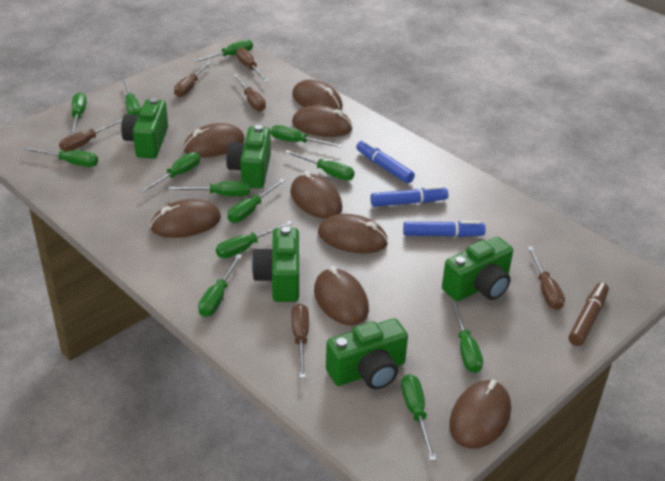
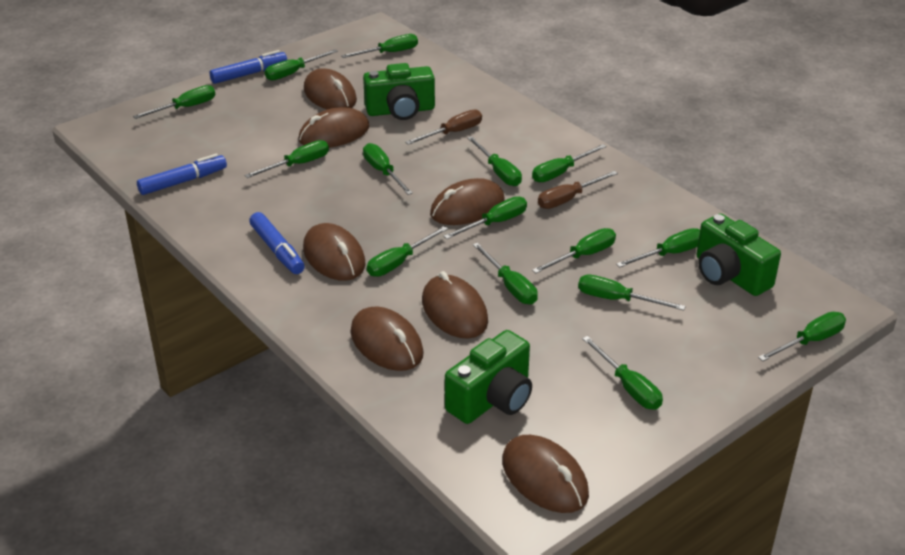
brown marker: [568,282,609,346] = 1 -> none = 0
brown mouse: [150,199,221,238] [183,123,245,157] [290,171,342,219] [292,80,343,110] [292,105,352,137] [314,266,369,325] [318,214,388,253] [449,380,511,449] = 8 -> [298,107,370,148] [303,223,366,281] [304,68,357,109] [350,307,424,371] [422,271,488,339] [430,178,505,225] [502,435,589,513] = 7
brown screwdriver: [59,118,123,152] [174,61,212,97] [233,74,266,112] [236,48,268,82] [291,304,309,378] [527,247,565,310] = 6 -> [405,109,482,145] [538,171,618,209] = 2
green camera: [121,98,168,159] [226,125,271,188] [252,226,299,302] [326,318,408,389] [442,237,513,301] = 5 -> [363,63,435,120] [445,330,532,424] [696,214,781,296] = 3
green screwdriver: [24,147,98,167] [70,92,87,135] [123,79,141,115] [139,152,200,193] [168,181,250,196] [194,39,253,62] [198,254,242,317] [216,221,292,258] [227,179,285,223] [271,125,343,148] [285,150,355,181] [401,374,436,461] [451,300,483,373] = 13 -> [133,85,215,119] [244,140,329,178] [265,49,338,81] [341,34,418,58] [363,143,413,195] [367,226,448,277] [444,197,527,239] [467,136,522,186] [473,243,538,304] [532,144,607,182] [532,228,616,273] [578,274,686,310] [582,336,663,410] [616,228,700,267] [758,312,846,361] = 15

